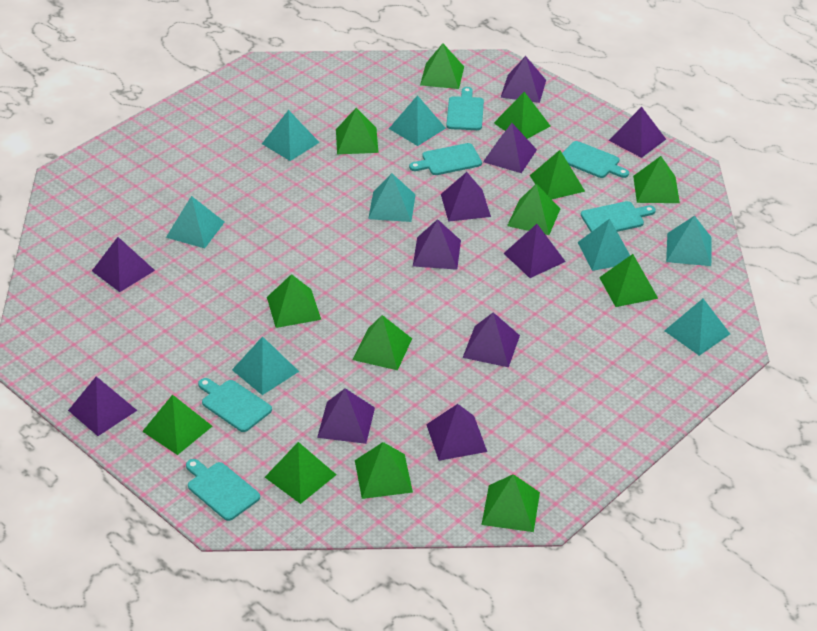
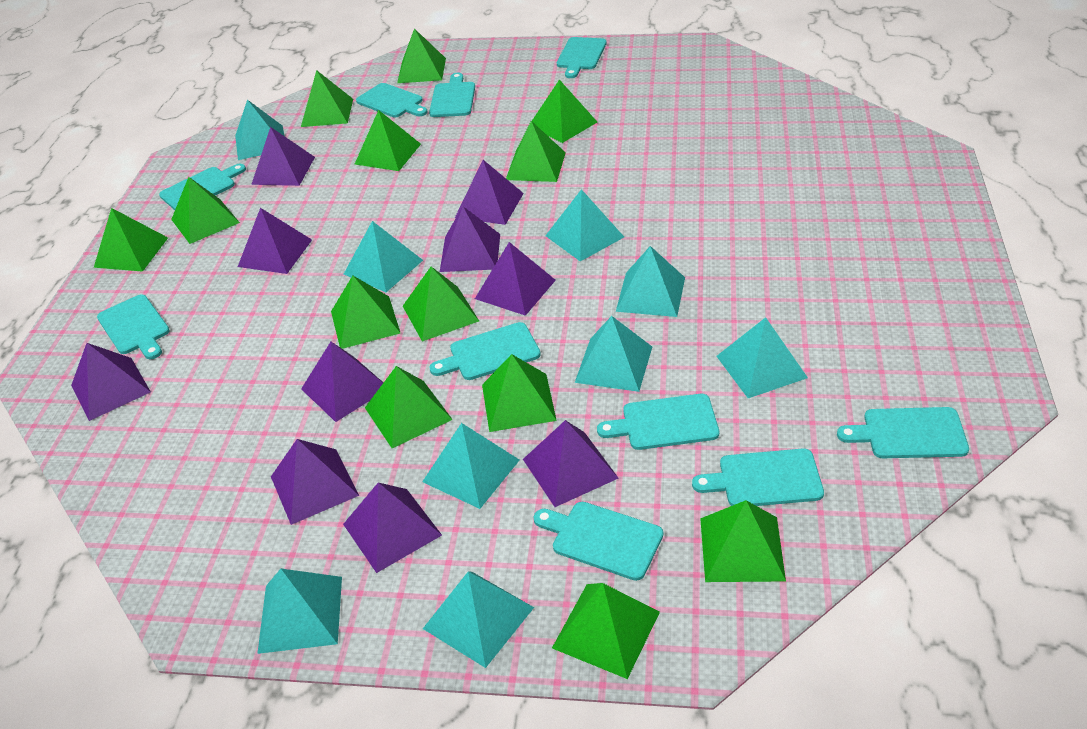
purple pyramid: [68,376,137,436] [92,237,155,292] [317,388,375,444] [413,219,461,270] [426,404,487,461] [441,172,491,222] [463,312,520,367] [483,123,537,173] [501,56,546,103] [503,224,566,278] [609,107,666,158] = 11 -> [71,343,151,421] [238,208,312,274] [251,127,315,186] [271,439,359,525] [301,342,384,422] [343,482,442,573] [440,206,500,272] [455,160,524,225] [475,242,556,316] [523,420,619,507] = 10
turquoise cutting board: [186,459,260,521] [198,378,272,432] [409,143,482,175] [446,87,484,130] [562,141,629,178] [581,201,656,232] = 6 -> [97,294,170,359] [159,164,246,210] [356,83,427,117] [429,73,475,117] [430,322,541,380] [533,502,663,581] [557,37,607,78] [597,394,719,450] [692,448,824,506] [837,407,969,458] = 10
turquoise pyramid: [166,196,225,248] [232,336,299,395] [262,110,320,161] [368,173,416,222] [389,95,446,146] [578,219,630,271] [664,299,730,356] [666,216,712,266] = 8 -> [235,100,284,160] [257,569,342,654] [344,221,423,292] [422,423,520,509] [423,571,534,668] [545,189,624,261] [575,316,652,392] [616,246,685,317] [717,317,808,398] = 9

